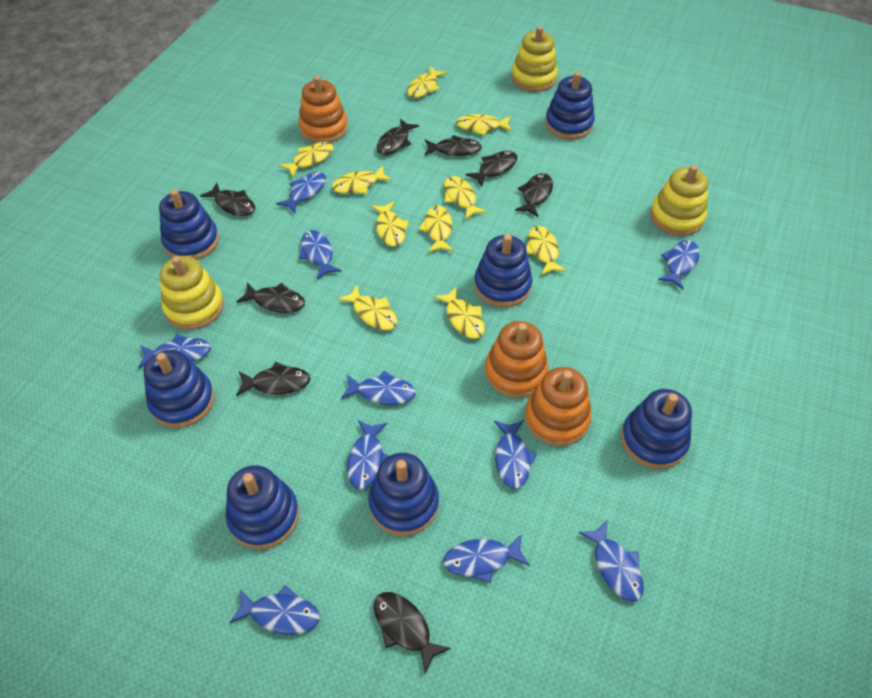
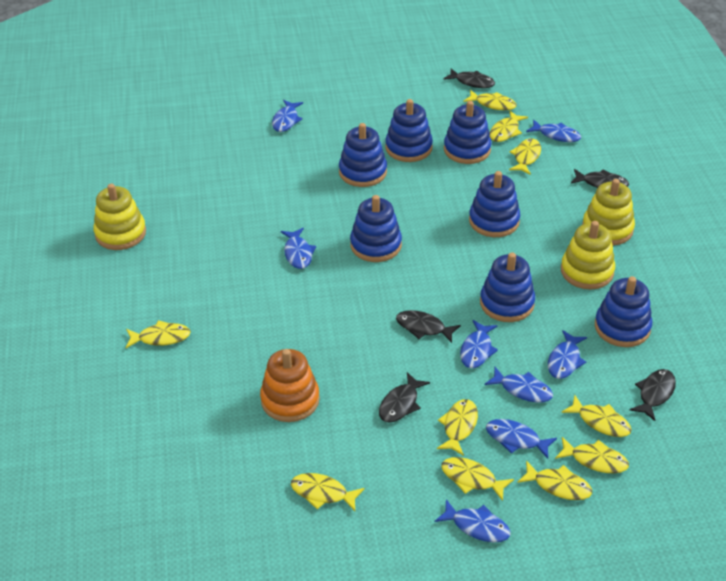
black fish: [200,183,255,216] [236,362,311,396] [237,283,305,313] [374,592,451,674] [377,119,419,155] [424,135,482,156] [466,151,517,186] [515,173,553,217] = 8 -> [379,372,430,423] [396,310,461,343] [443,68,495,88] [571,169,629,188] [630,369,676,421] = 5
blue fish: [138,334,211,369] [229,585,320,635] [276,172,326,213] [299,230,342,279] [341,371,416,405] [347,420,389,490] [443,534,530,583] [494,420,537,489] [579,520,644,602] [658,240,699,289] = 10 -> [272,100,303,132] [281,228,316,269] [435,499,511,542] [460,320,498,368] [484,367,553,403] [486,419,557,459] [526,119,581,142] [548,330,587,379] = 8
orange stacking toy: [299,76,348,143] [485,321,548,398] [525,367,592,446] = 3 -> [260,349,320,422] = 1

